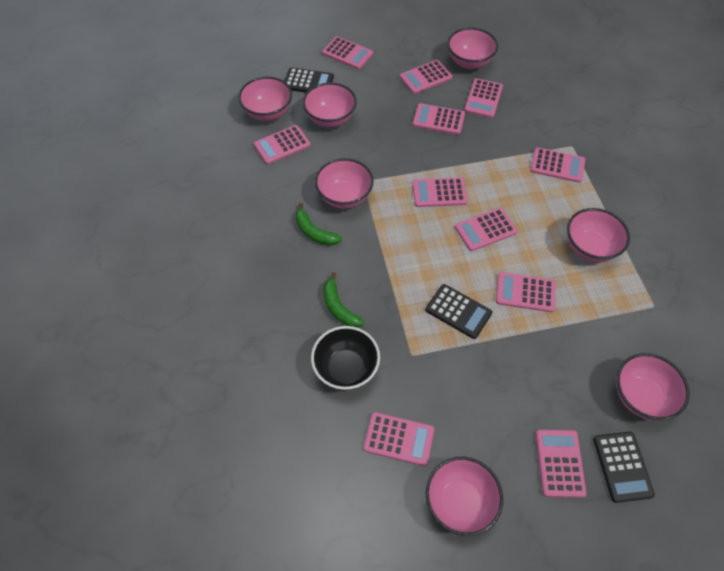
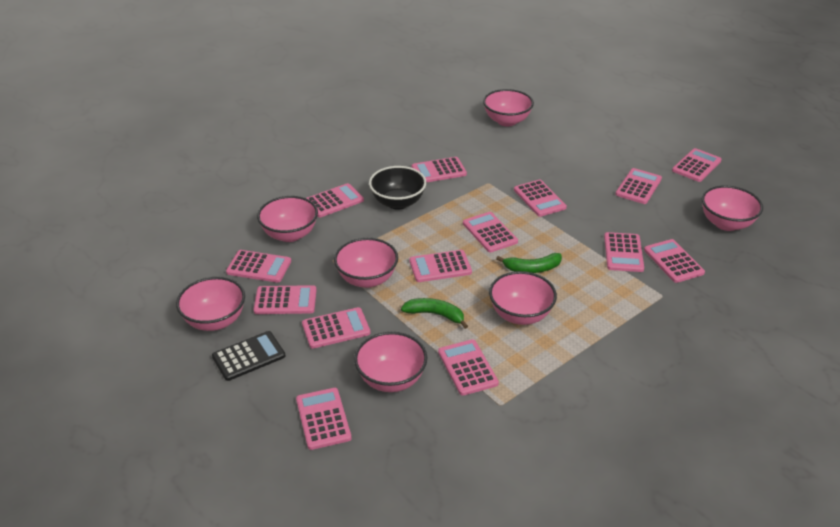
black calculator: [285,67,334,93] [425,284,492,339] [593,432,655,503] = 3 -> [212,331,286,381] = 1
pink calculator: [254,125,311,164] [322,36,373,69] [364,412,434,466] [400,60,452,94] [412,177,468,207] [413,103,465,135] [455,208,517,251] [464,78,503,118] [496,272,556,312] [530,147,585,183] [536,430,587,498] = 11 -> [226,250,291,283] [253,285,317,314] [296,388,352,450] [302,307,370,349] [306,183,364,217] [409,250,472,282] [412,157,467,183] [438,339,499,396] [463,212,518,253] [514,180,567,217] [604,232,644,272] [615,168,662,204] [644,239,705,283] [672,148,722,182] = 14

